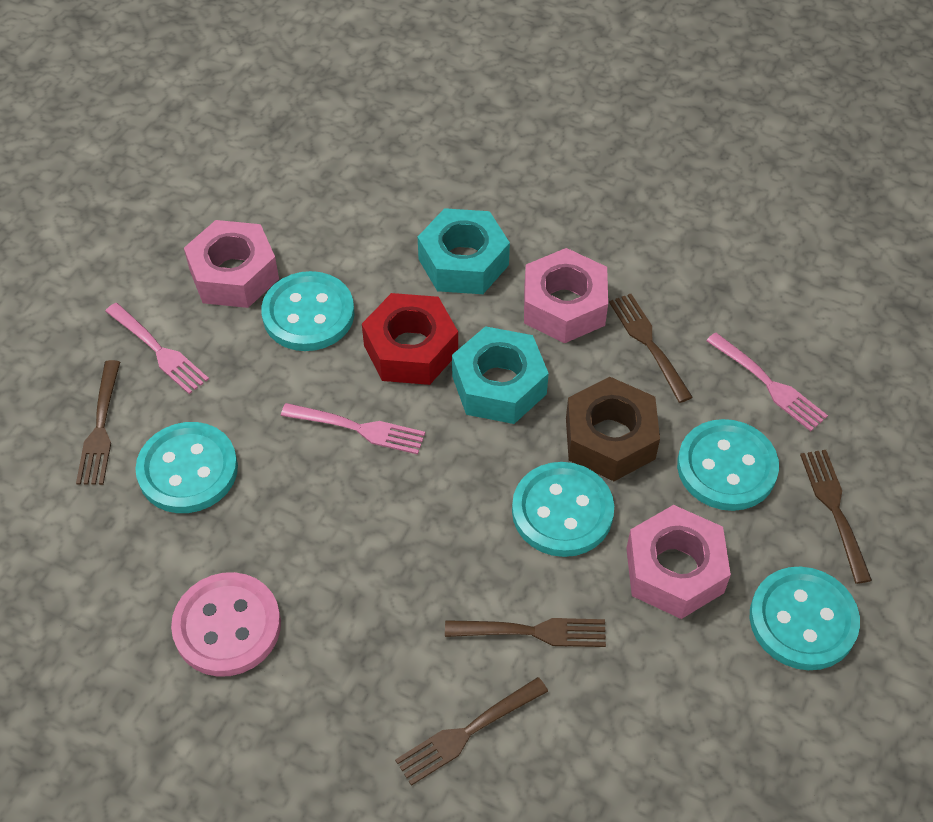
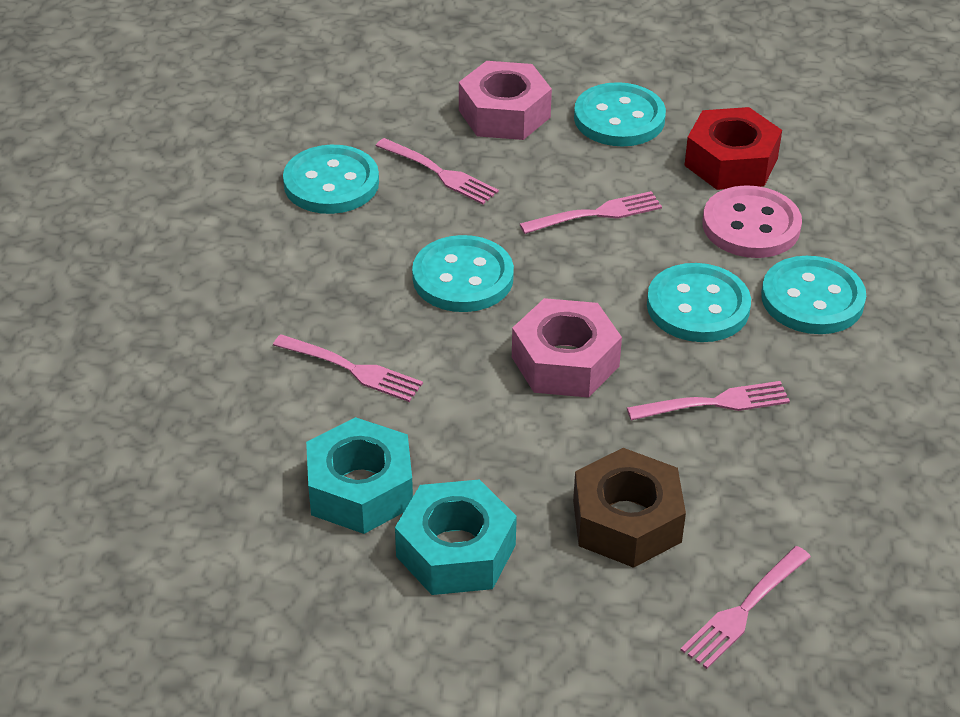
brown fork: [76,360,120,485] [395,677,548,786] [445,618,606,647] [609,294,693,403] [800,450,872,584] = 5 -> none = 0
pink fork: [105,303,209,394] [281,403,425,455] [706,332,828,431] = 3 -> [273,334,423,402] [376,138,499,204] [520,191,662,234] [627,381,790,421] [680,546,811,669] = 5
pink nut: [184,220,279,308] [524,248,608,343] [626,505,731,619] = 3 -> [459,61,552,140] [512,298,622,398] = 2

